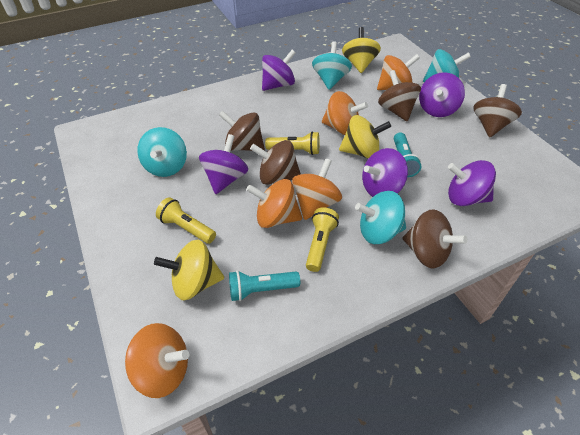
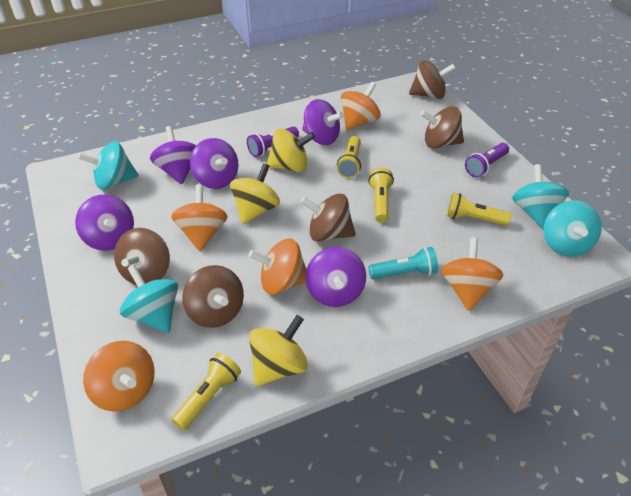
purple flashlight: none = 0 -> [247,126,299,157] [465,143,509,178] = 2
turquoise flashlight: [229,270,300,301] [394,132,421,177] = 2 -> [368,247,438,279] = 1
yellow flashlight: [156,197,216,244] [265,131,319,155] [306,207,339,272] = 3 -> [172,353,241,430] [337,136,361,178] [368,167,394,223] [446,193,511,226] = 4

